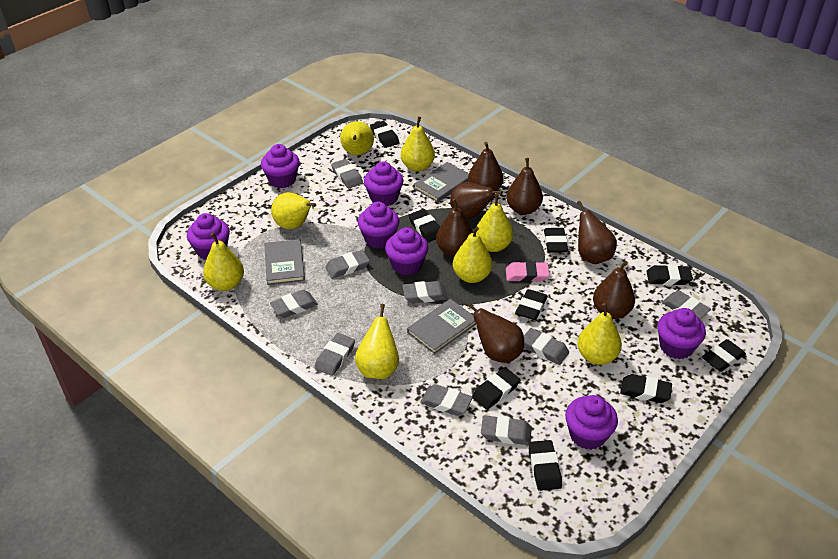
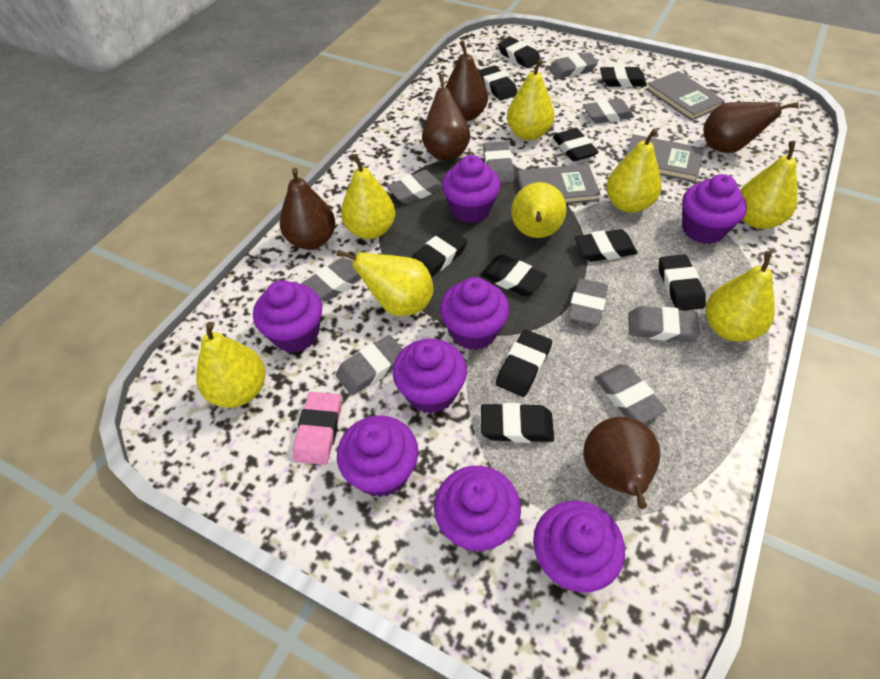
black eraser: [370,121,400,148] [408,209,440,242] [472,367,520,410] [515,289,548,320] [528,440,562,491] [544,228,568,252] [620,374,672,403] [646,265,693,285] [702,339,746,372] = 9 -> [412,228,467,277] [478,65,517,101] [480,255,547,296] [481,403,554,443] [496,329,552,397] [498,37,541,68] [553,128,599,161] [575,229,638,262] [600,66,647,87] [659,254,706,310] = 10
brown pear: [436,199,473,257] [450,182,503,219] [465,301,524,363] [468,142,504,191] [506,158,543,215] [577,201,617,264] [593,261,635,319] = 7 -> [280,168,335,250] [422,75,471,160] [445,40,488,121] [584,417,660,509] [703,102,799,153] = 5
purple cupcake: [187,213,230,260] [261,144,300,188] [358,202,399,248] [364,161,403,206] [385,227,428,275] [565,395,618,450] [657,308,706,359] = 7 -> [253,280,322,353] [337,415,418,497] [392,339,467,414] [434,466,521,552] [440,277,509,350] [442,155,501,223] [533,501,625,592] [682,174,747,244] = 8

